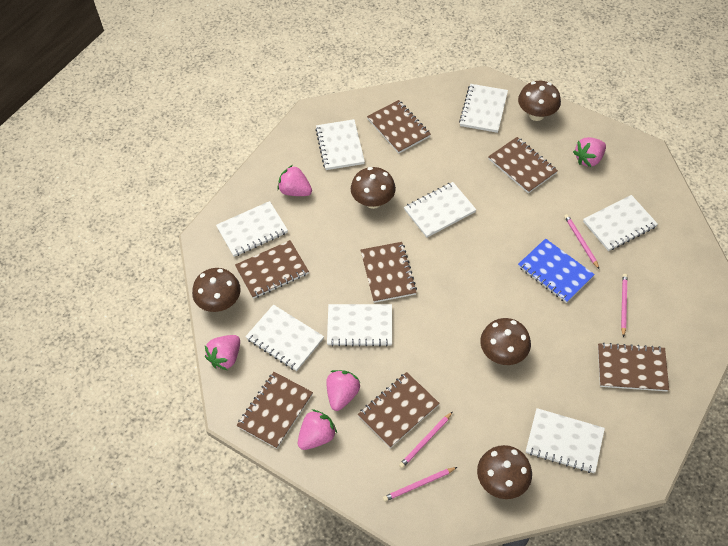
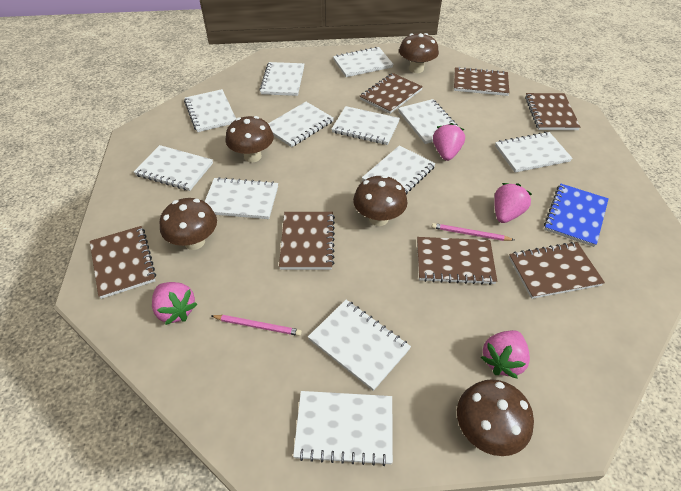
pink pencil: [383,467,457,502] [399,412,452,468] [564,214,600,270] [621,274,628,337] = 4 -> [211,315,302,336] [432,223,514,241] = 2
pink strawberry: [205,335,240,370] [277,165,312,196] [298,409,337,450] [326,370,360,411] [573,137,606,167] = 5 -> [152,282,197,325] [433,123,465,161] [480,330,530,379] [494,183,532,223] = 4
white notebook: [216,201,288,257] [245,305,324,371] [315,119,365,170] [327,304,392,347] [404,182,476,238] [459,84,508,133] [526,408,605,473] [583,195,658,251] = 8 -> [134,145,213,191] [184,89,236,132] [205,177,278,219] [259,62,304,96] [268,102,334,147] [293,391,393,466] [308,300,411,391] [332,106,400,145] [333,47,394,77] [362,145,436,195] [398,99,461,144] [495,132,572,173] = 12

